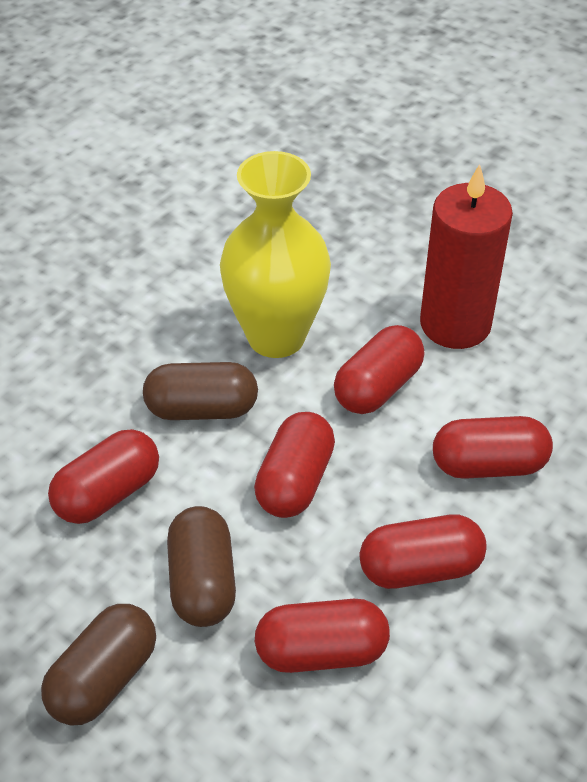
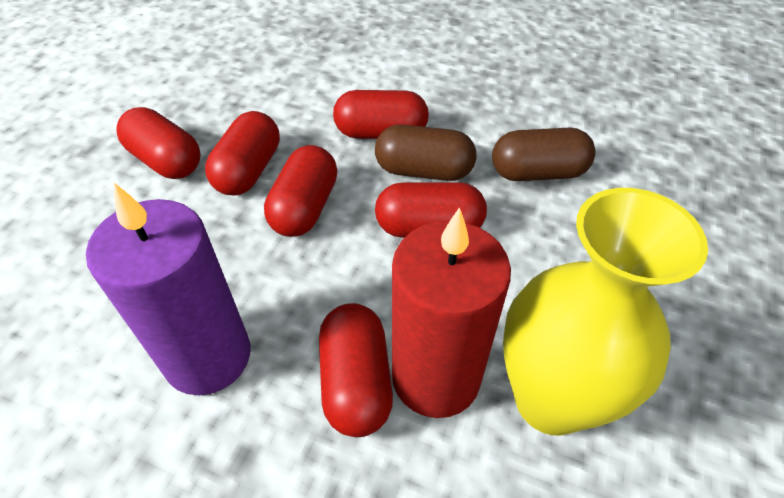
brown capsule: [41,604,156,726] [143,362,258,420] [167,506,236,627] = 3 -> [375,124,476,181] [492,128,596,181] = 2
purple candle: none = 0 -> [86,183,250,395] = 1

